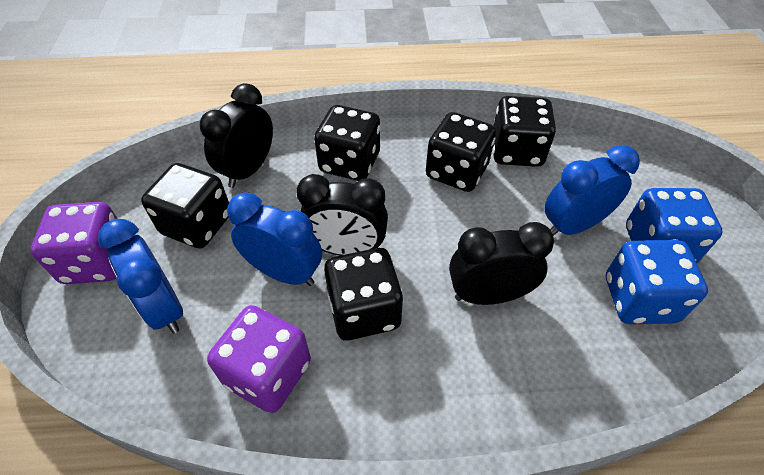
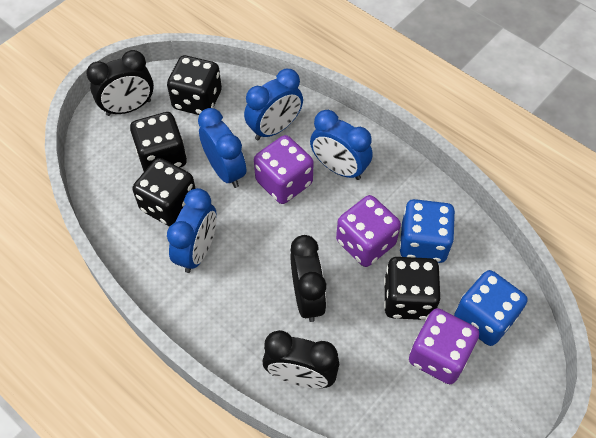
black dice: [141,163,229,248] [314,105,380,181] [324,248,403,341] [426,112,496,192] [493,96,556,167] = 5 -> [130,112,187,171] [132,158,196,226] [167,55,222,115] [384,257,440,320] = 4
blue clock: [98,219,183,334] [227,192,322,286] [545,145,640,236] = 3 -> [167,188,217,273] [198,108,247,188] [244,69,303,140] [310,110,373,180] = 4
purple dice: [31,202,118,284] [207,305,311,413] = 2 -> [254,135,314,204] [336,195,401,267] [409,308,479,384] = 3

